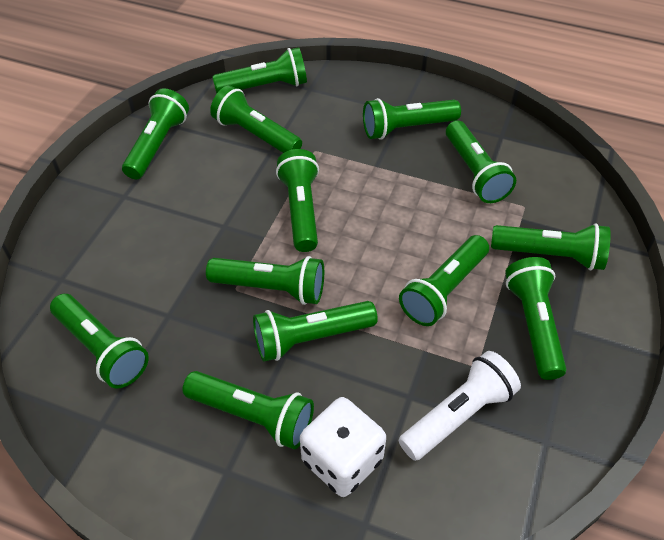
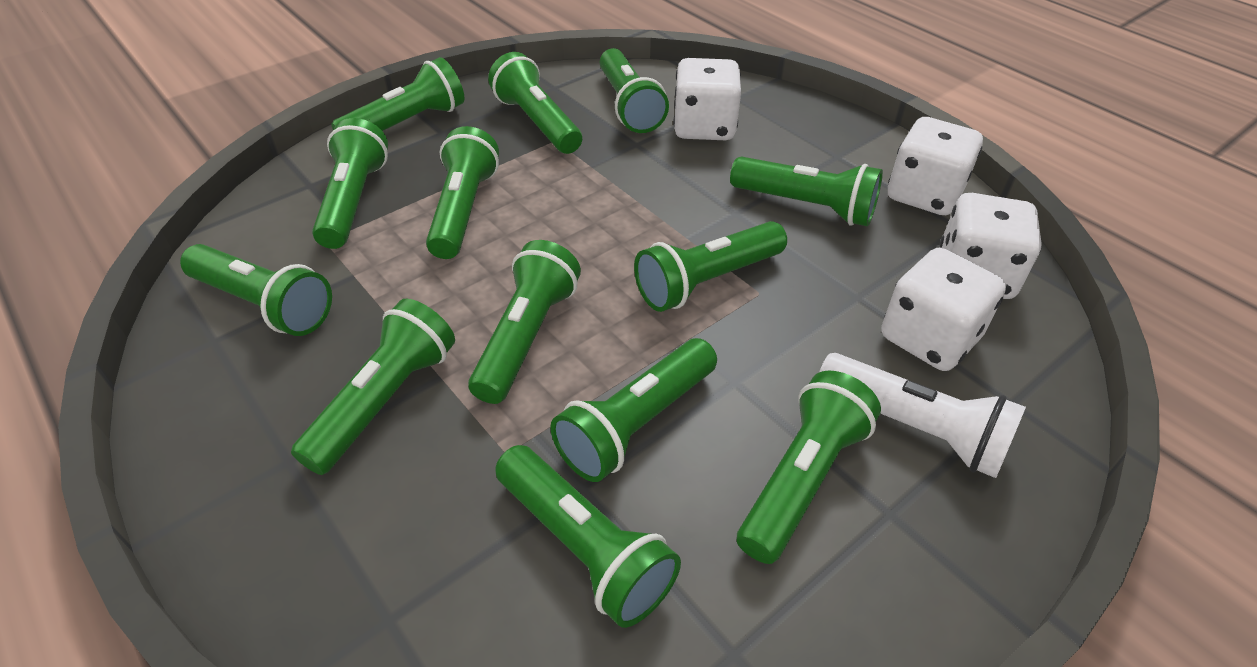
white dice: [300,397,386,497] = 1 -> [673,58,741,140] [881,248,1006,371] [888,117,983,215] [940,193,1042,299] = 4

